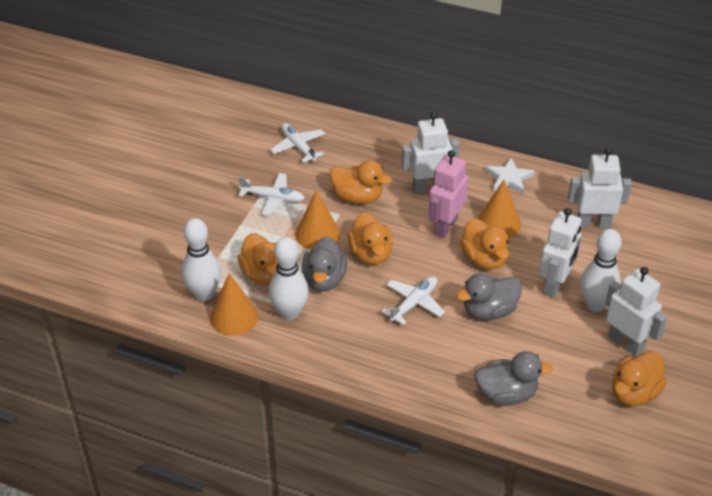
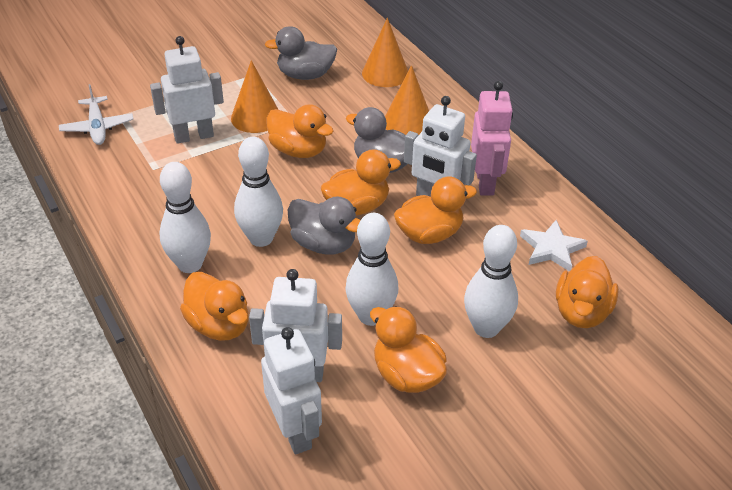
orange duck: [237,233,278,285] [330,160,392,204] [347,212,393,265] [460,218,509,270] [612,351,667,406] = 5 -> [180,272,249,341] [266,104,333,158] [321,149,401,216] [370,306,447,393] [394,176,477,244] [556,256,619,328] = 6
white bowling pin: [182,218,221,301] [269,237,309,320] [580,229,622,312] = 3 -> [159,162,211,273] [234,137,283,247] [345,213,398,326] [464,225,518,338] = 4
white plane: [238,173,305,216] [270,123,325,163] [382,276,445,325] = 3 -> [59,84,133,145] = 1

